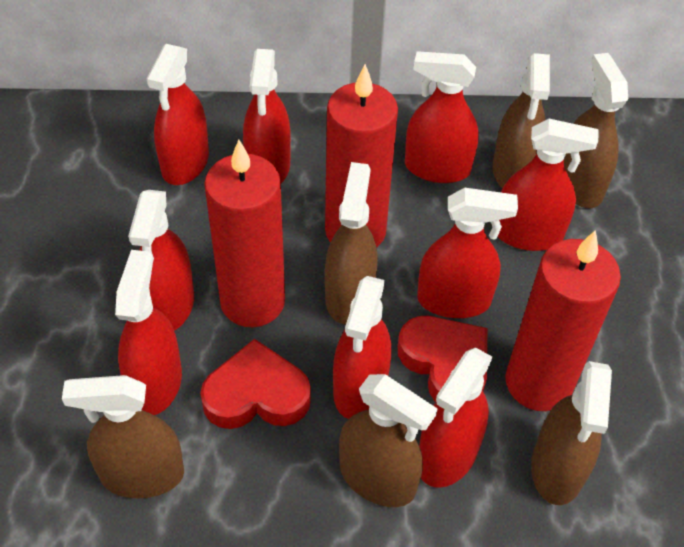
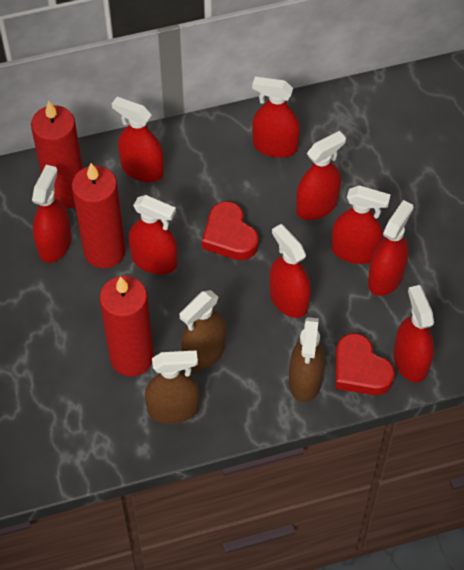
brown spray bottle: [62,375,184,498] [325,162,378,324] [339,374,438,507] [492,53,550,188] [531,361,612,505] [564,53,628,208] = 6 -> [145,350,200,424] [179,290,226,371] [289,317,325,402] = 3

